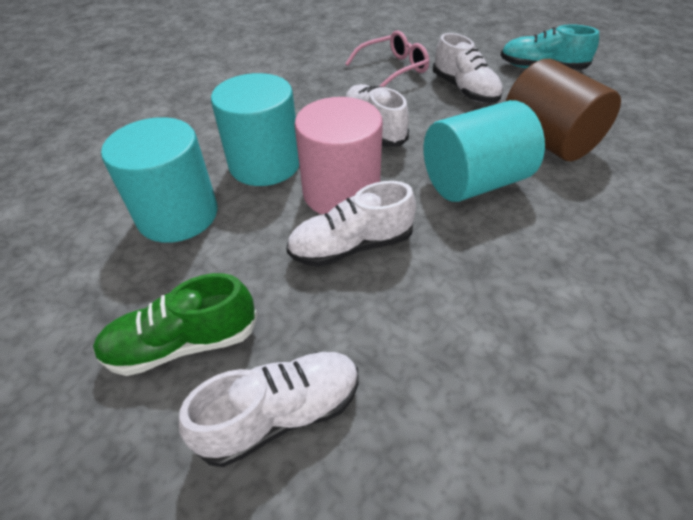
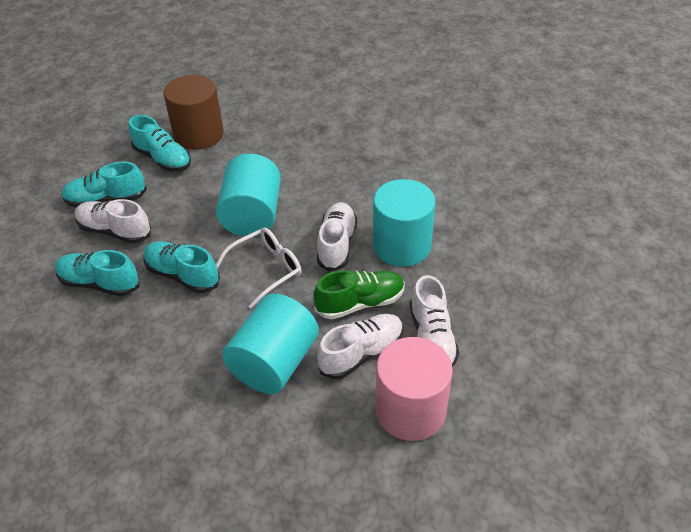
pink glasses: [345,30,429,87] = 1 -> none = 0
turquoise shoe: [500,24,599,70] = 1 -> [55,250,140,296] [61,162,147,208] [129,115,191,172] [143,241,220,293] = 4
white glasses: none = 0 -> [216,228,302,309] = 1

